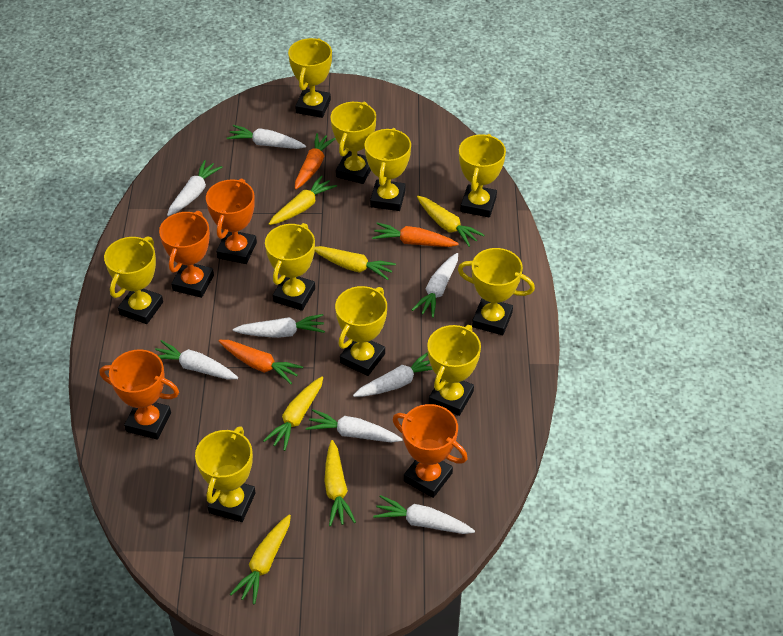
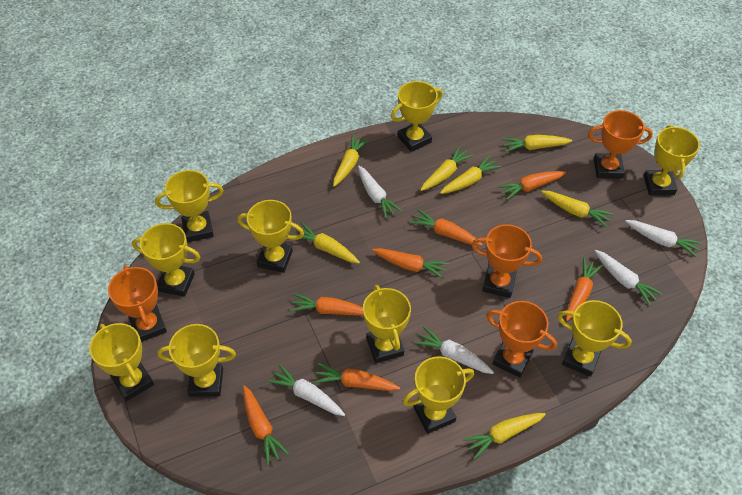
orange carrot: [219,340,303,384] [295,133,336,190] [372,223,459,247] = 3 -> [243,385,289,465] [290,294,363,316] [313,363,400,391] [372,248,449,279] [410,209,483,246] [498,171,566,200] [566,258,603,321] = 7
white carrot: [155,340,238,379] [167,160,222,216] [227,125,306,149] [233,314,325,338] [306,409,403,443] [353,352,433,397] [373,495,475,534] [412,253,458,318] = 8 -> [267,364,345,416] [358,166,402,219] [414,327,494,374] [594,250,663,306] [625,220,702,258] = 5
yellow carrot: [230,515,291,604] [263,376,323,451] [269,175,337,225] [315,246,396,280] [324,440,356,526] [417,196,484,247] = 6 -> [291,222,360,264] [333,134,369,187] [420,146,474,191] [440,155,501,194] [463,413,546,460] [502,135,572,152] [541,191,614,228] = 7

